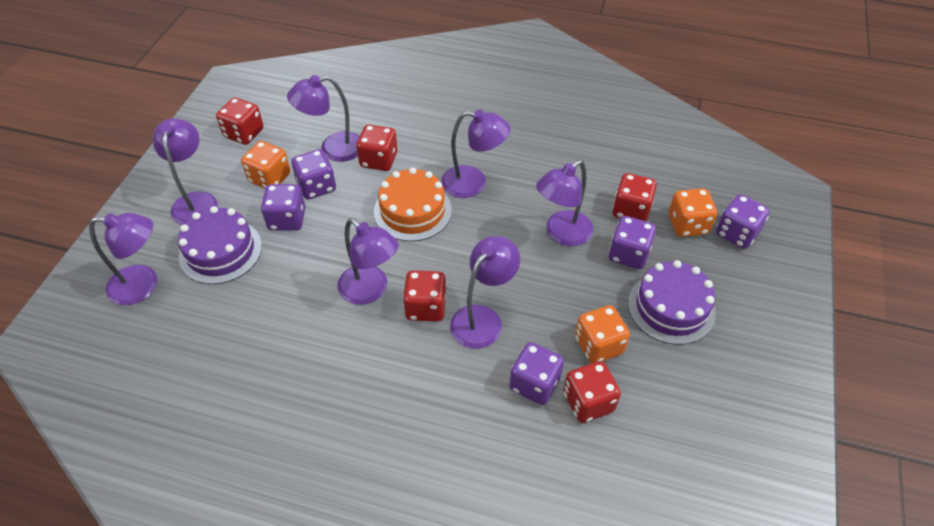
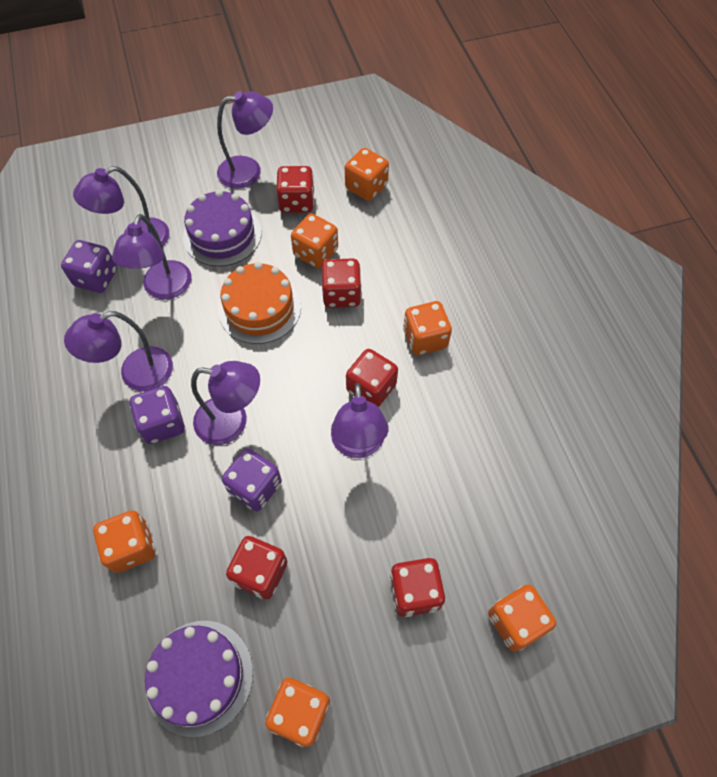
orange dice: [241,141,290,189] [575,305,630,363] [668,188,717,237] = 3 -> [93,510,155,573] [265,678,330,747] [291,213,338,269] [345,148,389,201] [403,301,452,355] [488,585,556,652] = 6
purple dice: [261,184,306,231] [291,149,336,200] [509,342,564,405] [609,216,656,269] [716,194,770,249] = 5 -> [61,240,117,293] [130,386,185,444] [222,448,282,511] = 3
purple lamp: [89,213,157,305] [153,119,218,225] [287,75,360,162] [337,218,399,305] [441,110,511,198] [450,236,520,349] [536,160,593,246] = 7 -> [64,311,173,392] [73,166,169,246] [112,214,192,300] [191,361,260,445] [217,91,273,189] [331,383,389,458] = 6

